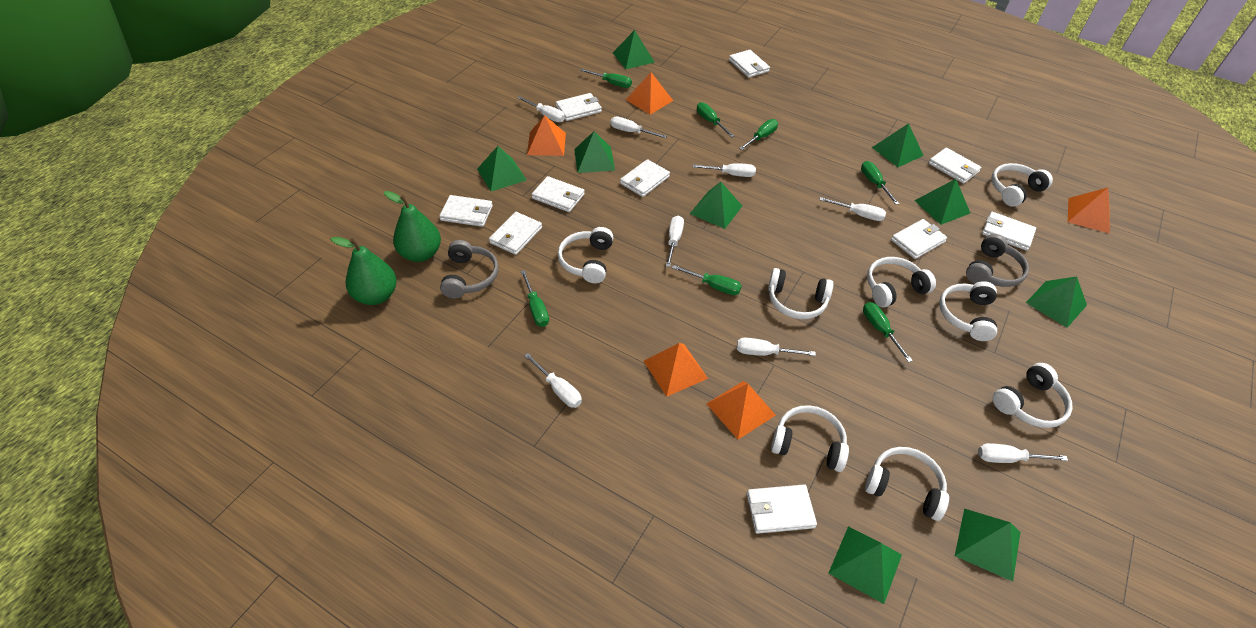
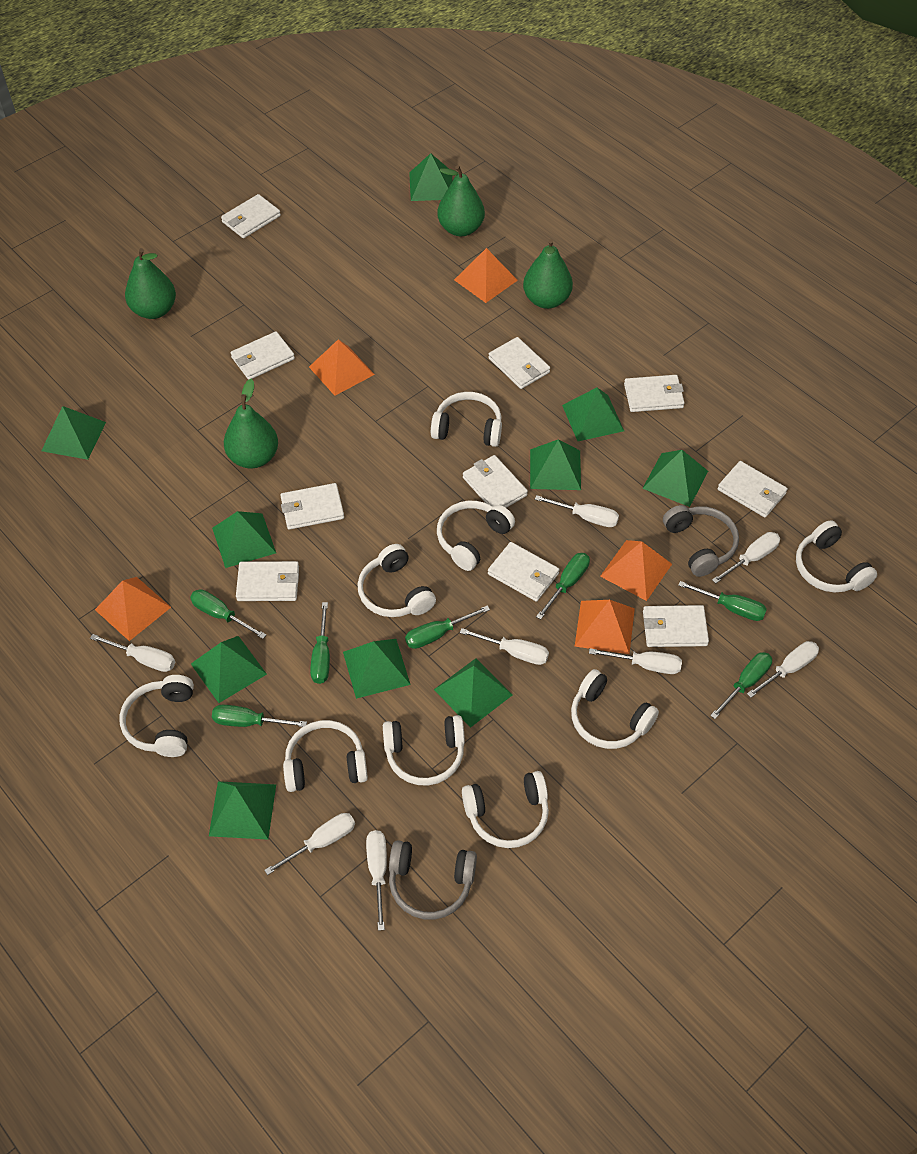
green pear: [331,237,397,305] [384,191,441,262] = 2 -> [125,248,176,319] [224,379,278,468] [437,165,485,236] [523,239,573,309] = 4
green pyramid: [477,146,526,191] [574,131,615,173] [613,30,655,69] [690,182,742,229] [829,526,902,604] [872,123,924,167] [914,179,970,225] [955,509,1021,581] [1026,277,1087,328] = 9 -> [41,406,106,460] [191,636,267,703] [209,781,276,840] [212,511,276,568] [343,639,411,699] [409,153,453,201] [434,658,513,728] [530,439,581,490] [562,387,624,441] [642,450,708,507] = 10
white headphones: [558,227,614,283] [768,268,834,319] [771,405,849,472] [865,447,949,521] [867,257,936,307] [939,281,997,341] [991,163,1053,207] [992,363,1073,428] = 8 -> [120,675,194,757] [283,720,368,792] [357,544,436,617] [383,715,465,786] [431,392,502,447] [437,501,515,571] [462,771,549,848] [571,669,659,749] [796,520,877,592] = 9

